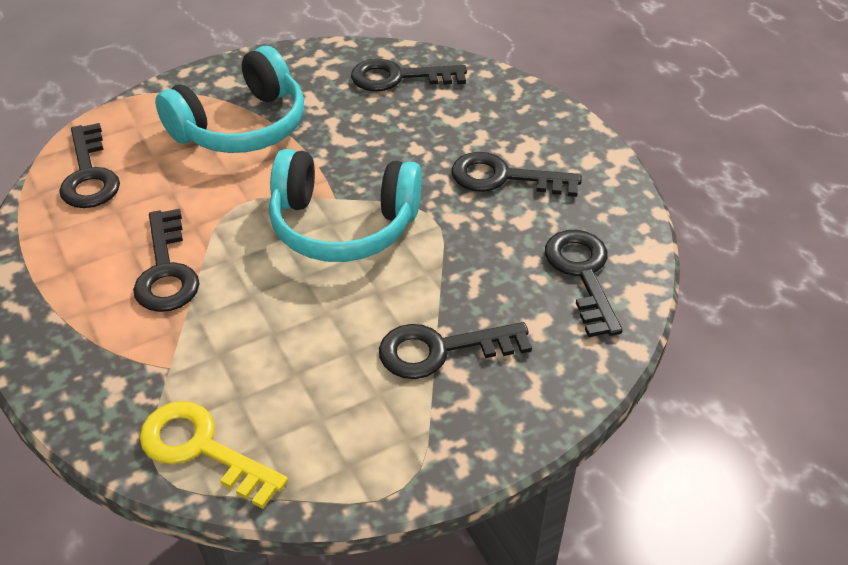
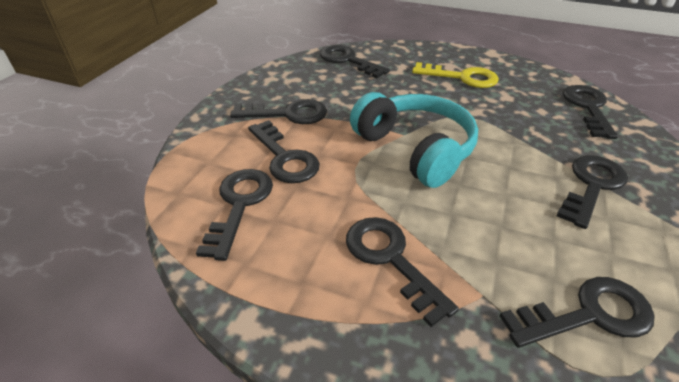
black key: [59,123,120,208] [133,209,199,312] [351,59,467,91] [379,322,532,379] [451,152,582,197] [545,230,623,337] = 6 -> [196,169,273,261] [230,99,327,124] [248,120,320,183] [320,45,390,78] [346,217,459,327] [500,277,654,348] [556,155,628,229] [563,85,618,139] = 8
turquoise headphones: [155,46,304,153] [269,149,422,262] = 2 -> [350,92,478,188] = 1

